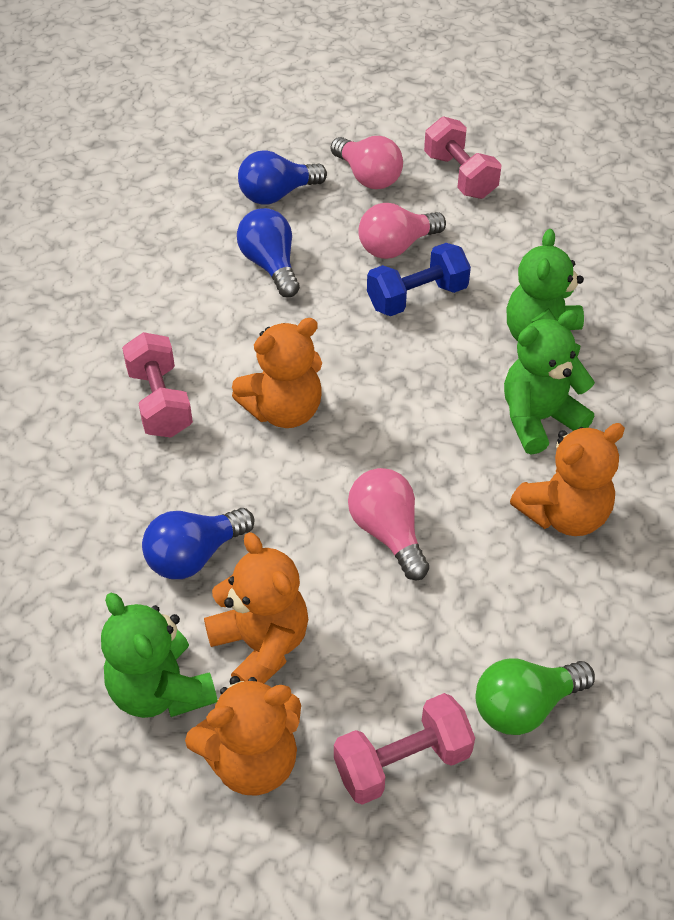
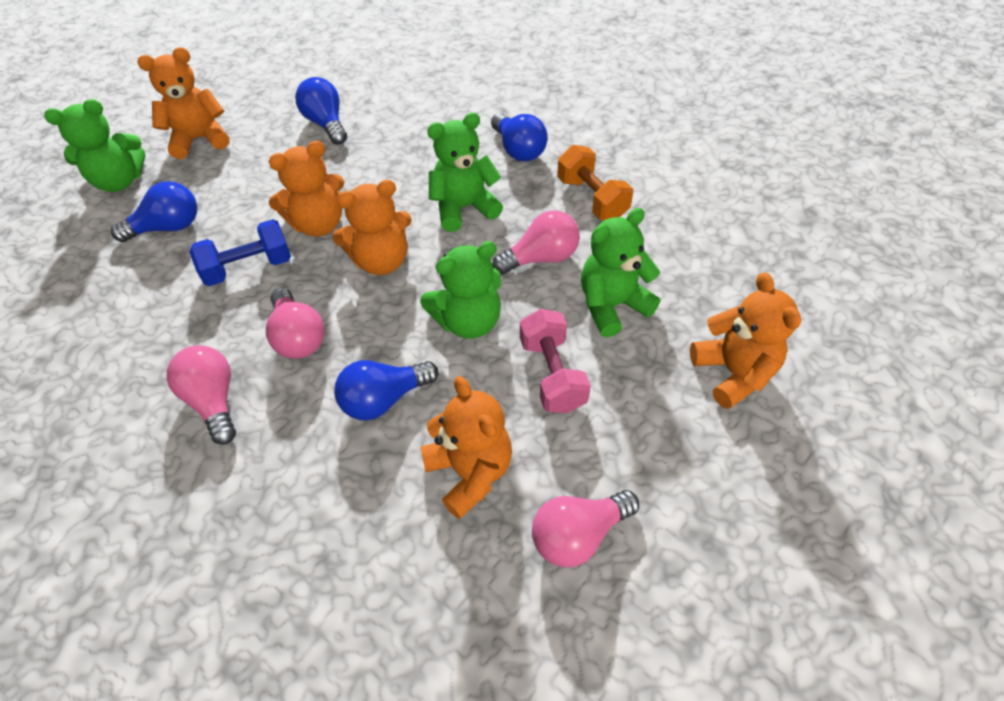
blue light bulb: [142,508,254,579] [237,208,300,297] [238,150,327,205] = 3 -> [111,181,197,242] [295,77,347,145] [334,360,438,420] [491,113,547,161] = 4
green light bulb: [476,659,595,735] = 1 -> none = 0
green teddy bear: [101,593,218,718] [504,310,595,455] [507,229,584,357] = 3 -> [44,99,145,192] [420,241,502,339] [427,113,503,232] [581,208,660,337] = 4
orange dumbbell: none = 0 -> [557,145,633,220] = 1
orange teddy bear: [185,676,301,796] [204,532,308,684] [232,318,322,428] [510,423,625,536] = 4 -> [137,47,230,159] [268,141,344,237] [332,180,412,275] [420,376,512,519] [690,272,801,409] = 5
pink dumbbell: [122,332,193,438] [334,693,475,805] [424,116,502,199] = 3 -> [520,309,591,413] = 1
pink light bulb: [331,136,403,189] [348,468,429,580] [358,203,446,259] = 3 -> [167,345,236,445] [266,288,325,359] [492,210,580,274] [532,490,639,567] = 4

